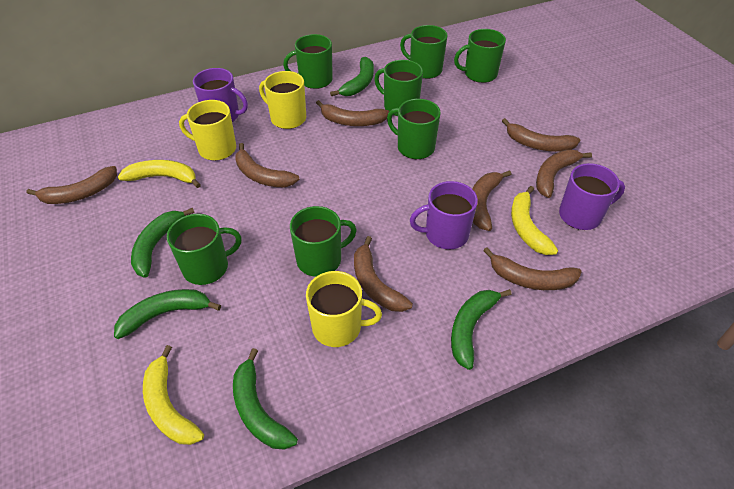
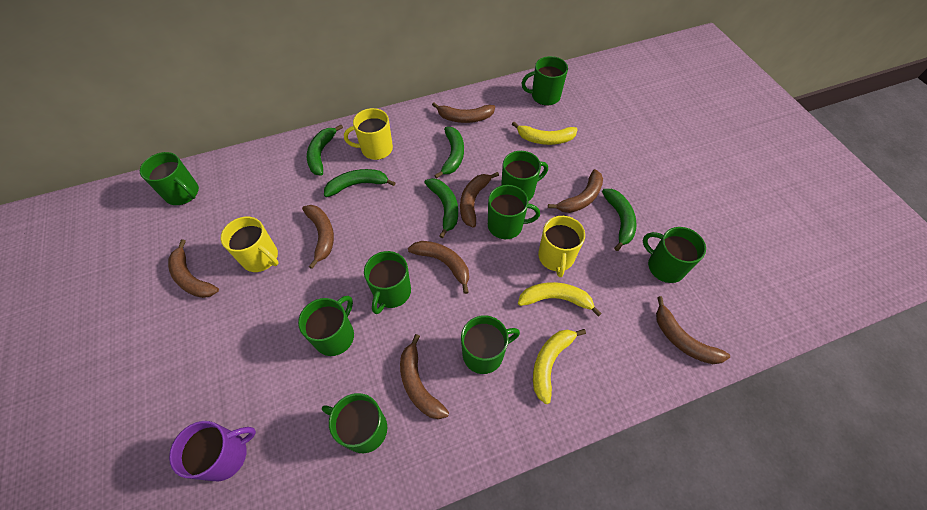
green mug: [167,214,242,285] [283,34,333,89] [290,206,357,277] [374,60,423,116] [387,99,441,159] [400,25,448,79] [454,29,506,83] = 7 -> [140,152,199,205] [298,296,354,356] [322,393,387,453] [364,251,411,314] [461,315,520,374] [488,185,540,239] [501,151,548,201] [522,56,568,106] [643,227,706,283] = 9
purple mug: [193,68,248,122] [410,181,478,249] [559,163,625,230] = 3 -> [169,421,256,481] = 1

